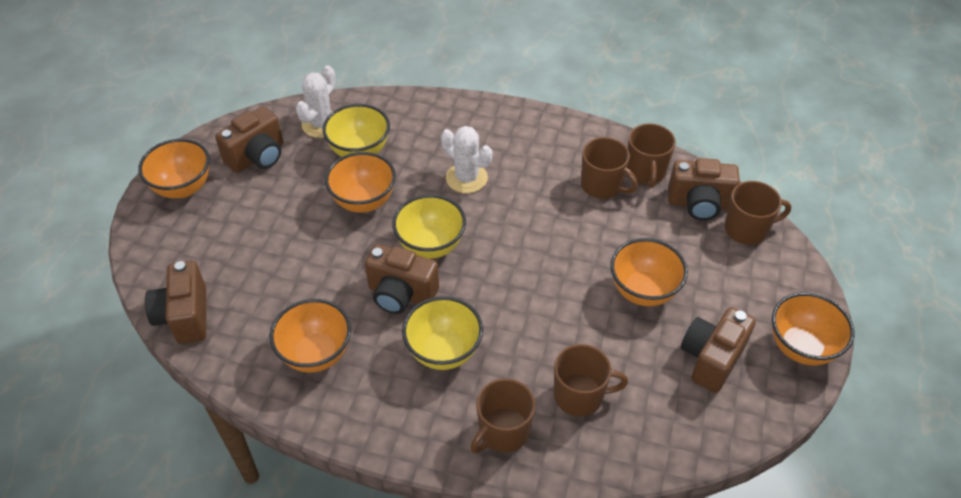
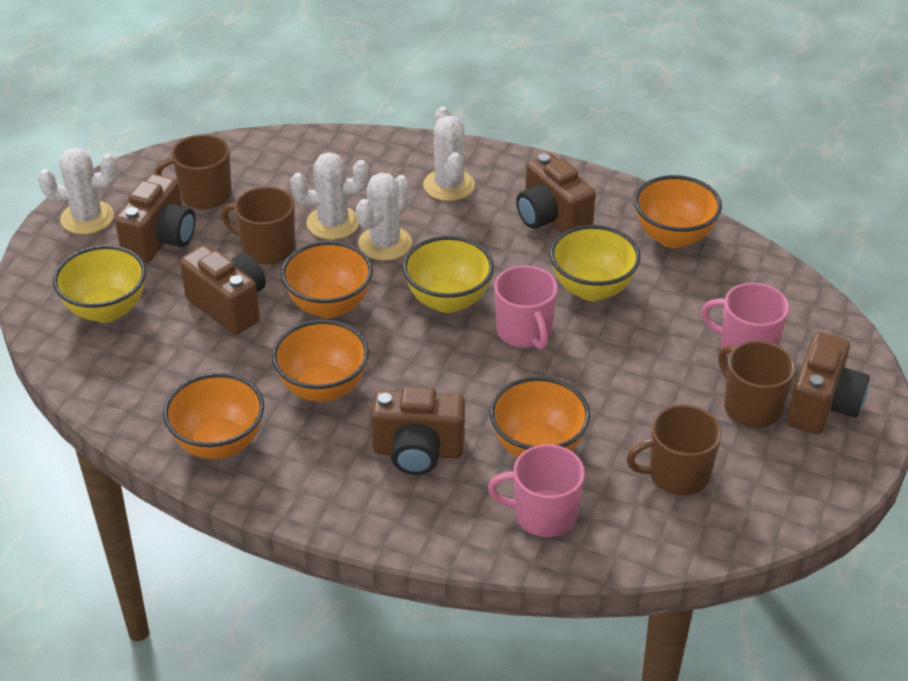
brown mug: [470,379,535,453] [554,344,628,416] [581,137,638,199] [627,124,676,188] [725,181,791,245] = 5 -> [155,135,232,209] [221,187,295,264] [626,405,722,495] [718,341,795,428] = 4
pink mug: none = 0 -> [488,444,585,537] [494,266,558,350] [701,283,789,357] = 3
white cactus: [296,65,336,138] [441,126,492,193] = 2 -> [38,147,118,234] [291,152,369,240] [356,173,412,261] [423,107,475,201] = 4

